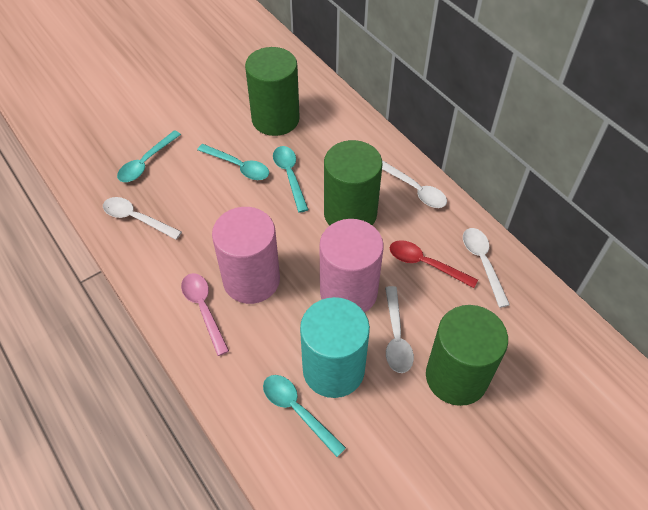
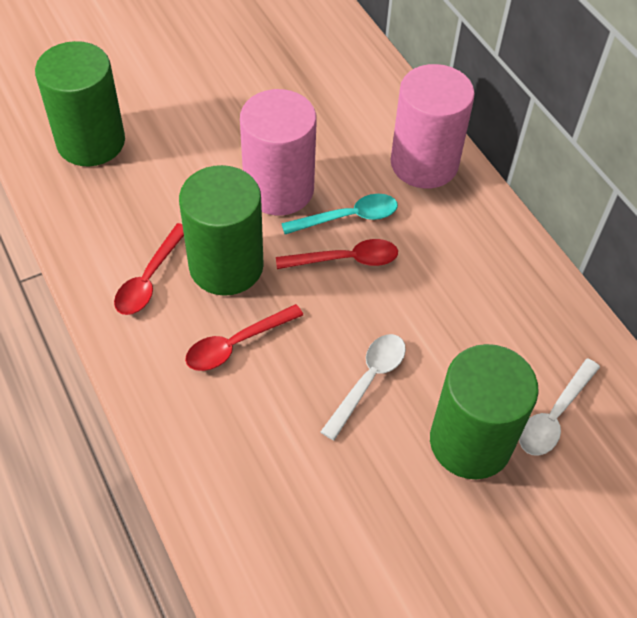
pink spoon: [181,273,229,356] = 1 -> none = 0
red spoon: [390,240,478,288] = 1 -> [114,223,184,315] [185,304,303,371] [276,239,398,269] = 3
turquoise cylinder: [300,297,370,398] = 1 -> none = 0
turquoise spoon: [117,130,181,182] [197,144,269,180] [263,375,346,457] [273,146,309,213] = 4 -> [281,194,398,234] = 1
white spoon: [103,197,182,240] [382,160,447,208] [385,286,414,373] [463,228,510,308] = 4 -> [321,334,406,440] [519,358,600,456] = 2

